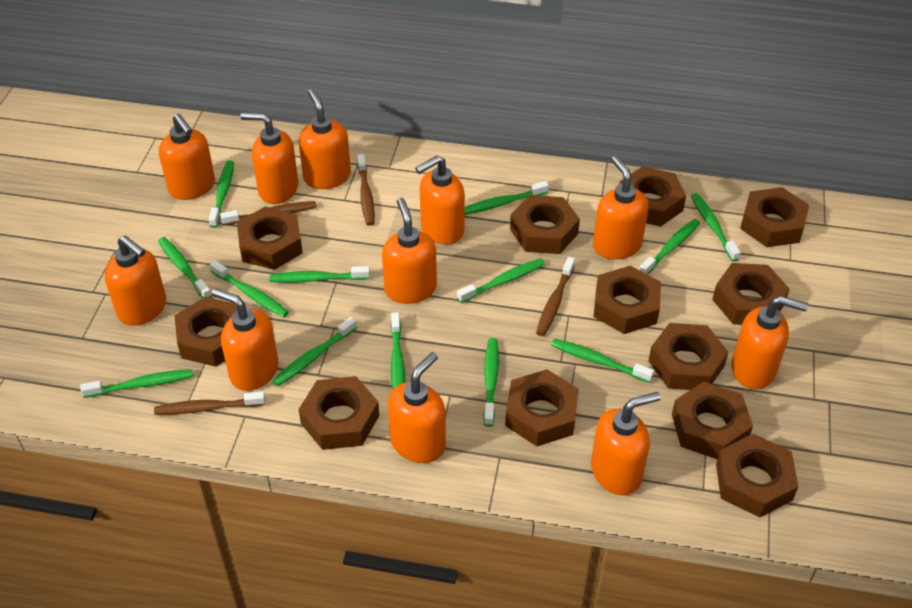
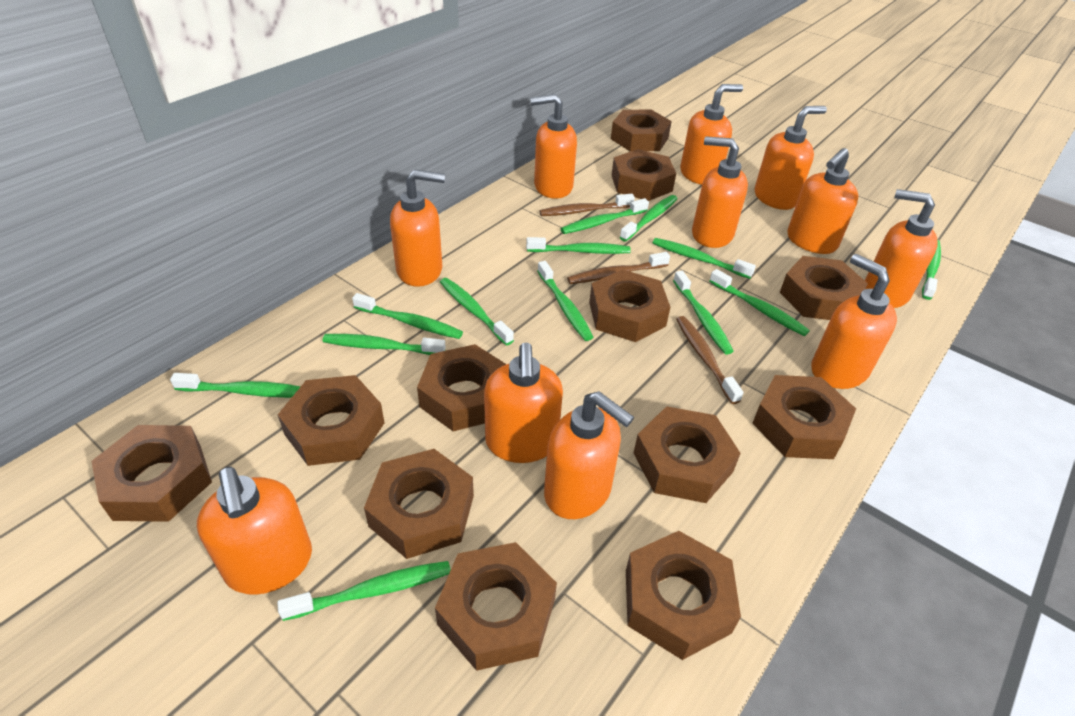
brown toothbrush: [154,391,265,415] [220,201,317,226] [357,154,375,226] [536,257,575,336] = 4 -> [539,194,635,216] [567,252,670,284] [676,316,744,404] = 3

